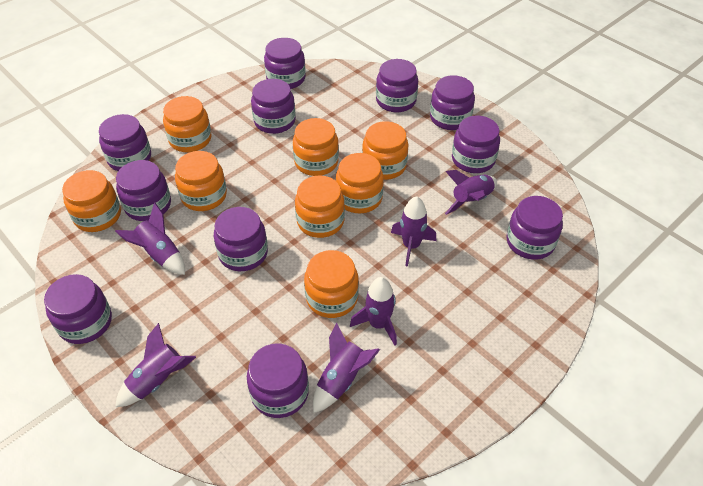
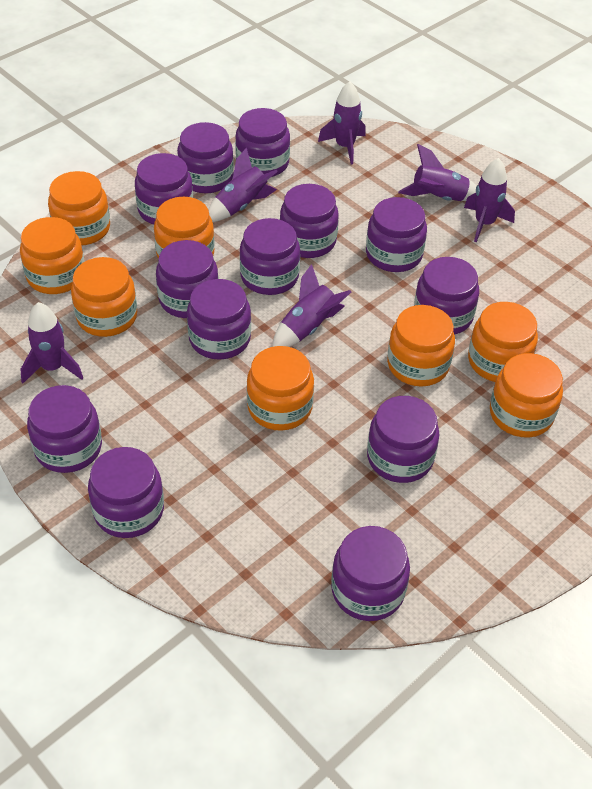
purple jar: [44,274,112,344] [99,114,151,171] [116,160,171,221] [214,207,268,271] [247,343,309,418] [251,79,296,134] [264,38,306,89] [376,59,418,112] [430,75,475,130] [452,116,500,173] [506,196,563,260] = 11 -> [27,385,102,473] [88,447,164,538] [135,153,193,225] [156,240,218,318] [177,122,234,193] [187,279,251,360] [235,108,290,177] [239,218,300,295] [280,184,339,258] [331,526,410,621] [366,197,427,272] [367,396,440,483] [414,257,479,335] = 13

